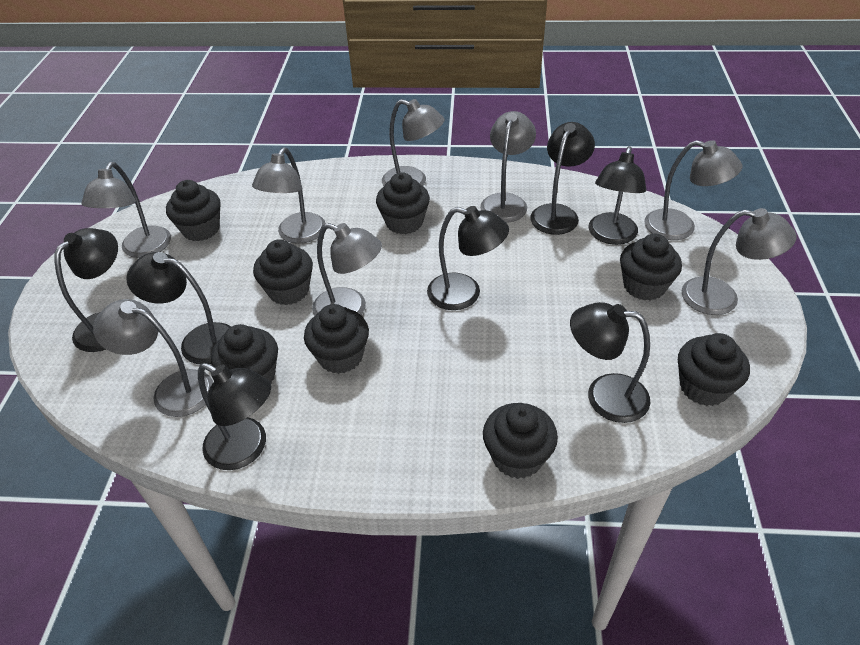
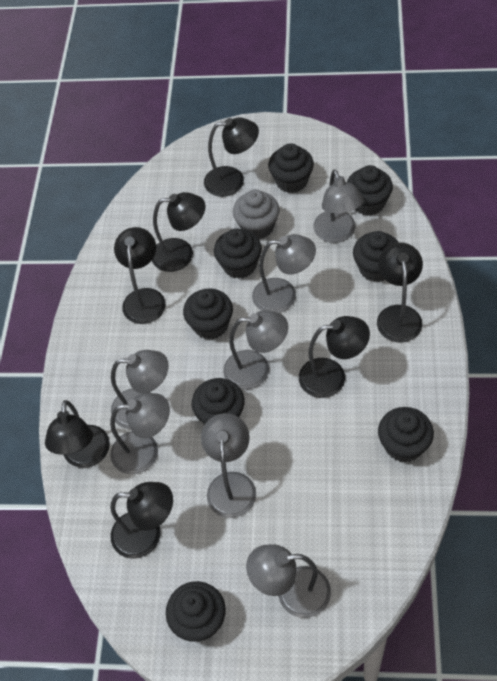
grey cupcake: none = 0 -> [233,190,279,239] = 1
grey lamp: [82,162,171,258] [93,299,213,417] [252,147,326,244] [312,223,382,316] [382,99,445,186] [480,111,536,223] [645,140,742,240] [681,208,797,315] = 8 -> [110,393,170,474] [111,350,169,429] [201,413,256,518] [223,310,288,390] [246,544,331,618] [252,234,316,313] [313,169,364,243] = 7

